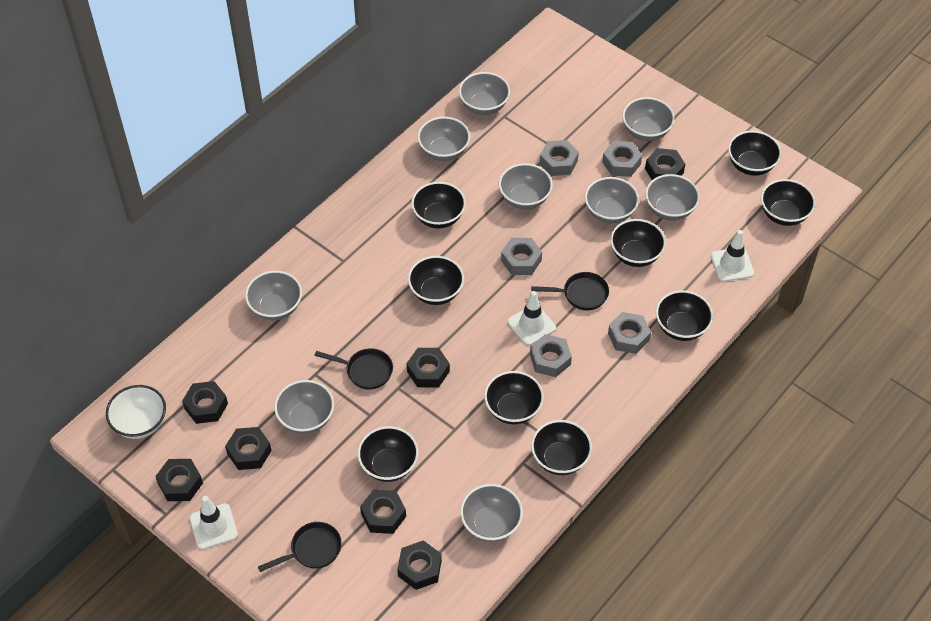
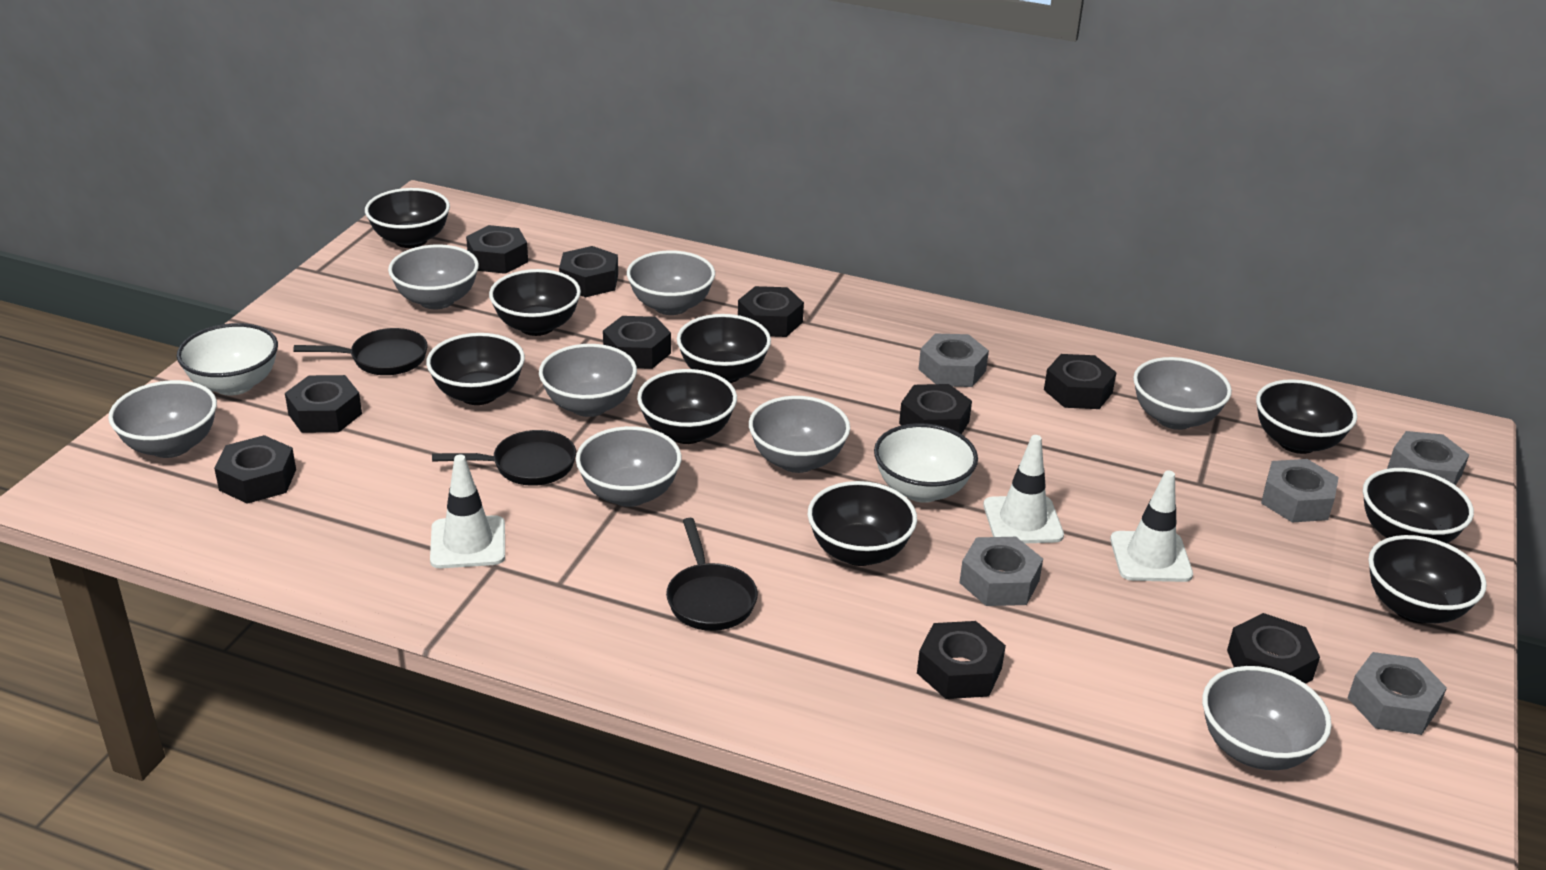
black nut: [155,459,203,501] [182,381,228,424] [225,427,272,470] [360,490,406,534] [397,540,442,590] [407,348,450,387] [645,148,685,180] = 7 -> [214,435,296,504] [285,375,362,433] [466,225,528,274] [559,246,618,297] [603,316,671,369] [738,286,804,337] [899,384,972,434] [917,621,1006,699] [1044,354,1117,409] [1227,613,1320,684] = 10
grey bowl: [245,271,302,320] [274,380,334,434] [418,117,470,161] [459,72,510,115] [460,484,523,542] [499,163,553,210] [585,177,639,224] [622,97,675,141] [645,174,700,221] = 9 -> [108,380,217,458] [388,244,479,309] [539,344,637,417] [576,426,682,507] [627,250,715,315] [749,396,850,473] [1133,357,1232,430] [1202,666,1332,770] = 8
white bowl: [106,385,166,439] = 1 -> [177,323,278,396] [874,423,978,503] = 2

